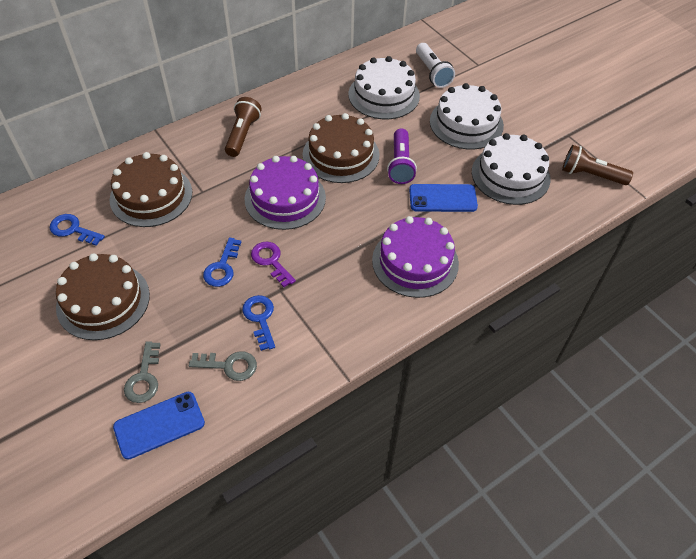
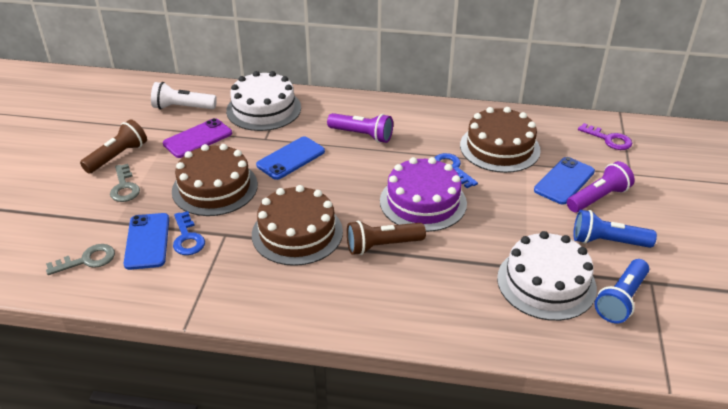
blue flashlight: none = 0 -> [573,210,657,248] [594,259,649,323] = 2
blue key: [50,214,105,246] [203,237,241,287] [242,295,275,351] = 3 -> [173,211,205,255] [434,153,478,188] = 2
blue phone: [113,392,205,460] [409,184,478,212] = 2 -> [124,213,169,270] [256,137,325,180] [534,157,595,205] = 3
purple cake: [245,156,326,230] [372,216,459,298] = 2 -> [380,157,467,232] = 1
purple flashlight: [387,128,417,184] = 1 -> [327,113,393,143] [567,161,635,212] = 2
purple phone: none = 0 -> [163,118,232,158] = 1
white cake: [349,56,420,119] [430,83,504,149] [472,133,551,205] = 3 -> [226,71,301,131] [497,231,597,321] = 2

